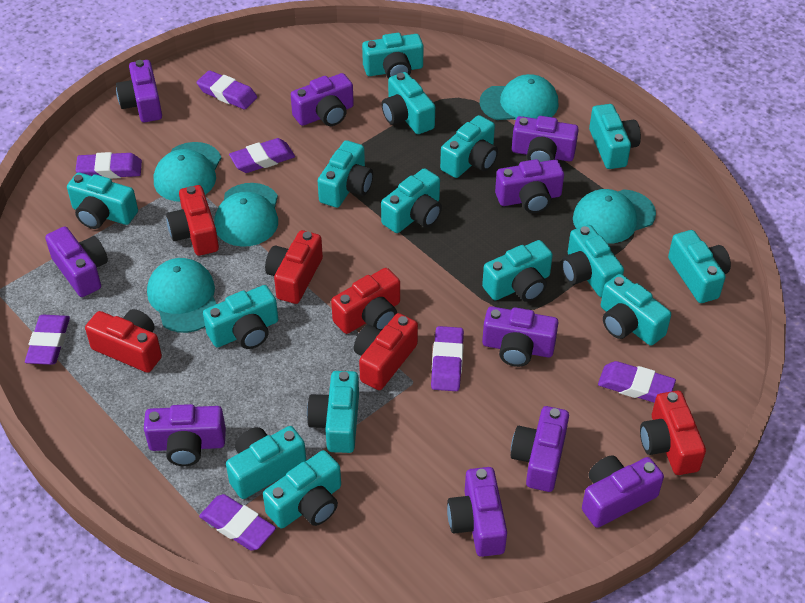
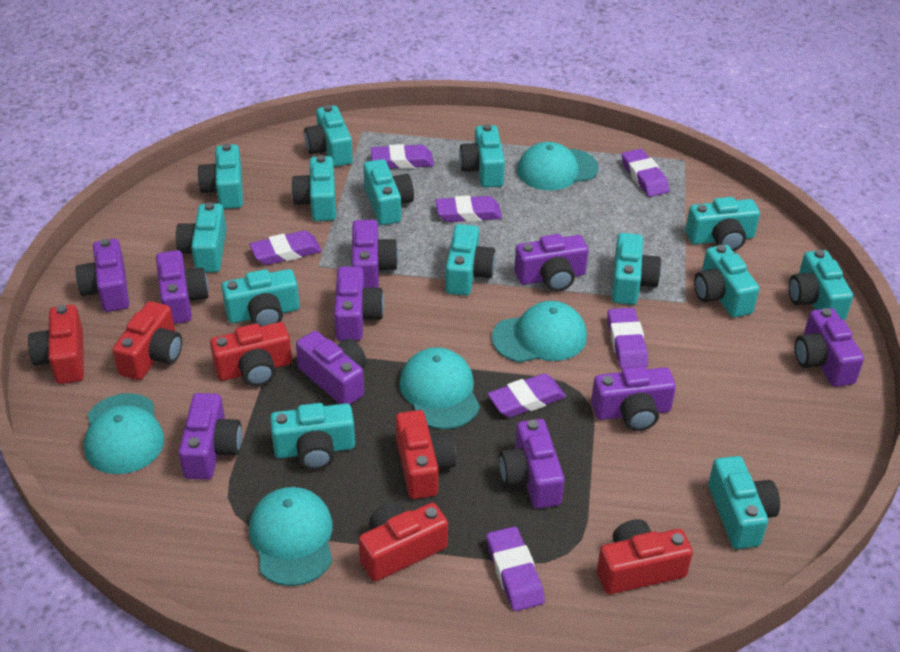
turquoise camera: [67,172,138,229] [203,285,278,349] [226,426,306,499] [263,450,341,529] [307,371,359,453] [318,140,373,208] [362,33,424,79] [381,168,442,233] [382,72,435,134] [440,115,498,178] [482,240,553,302] [561,225,624,297] [589,104,641,169] [601,274,671,346] [668,230,731,303] = 15 -> [176,202,226,272] [198,144,243,209] [221,269,299,326] [270,403,355,470] [291,155,336,221] [304,105,353,167] [363,159,414,225] [445,224,496,296] [459,124,505,188] [612,233,661,305] [686,197,760,251] [694,244,759,318] [708,456,780,549] [789,250,853,321] = 14

